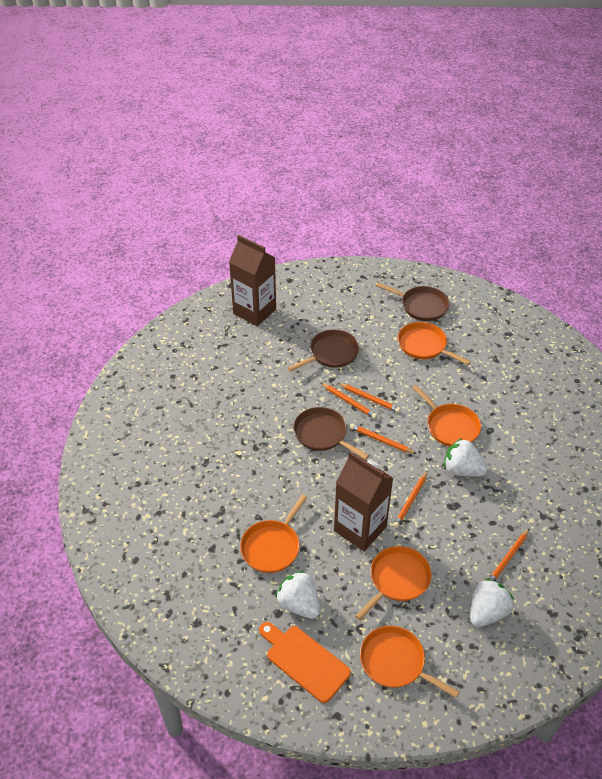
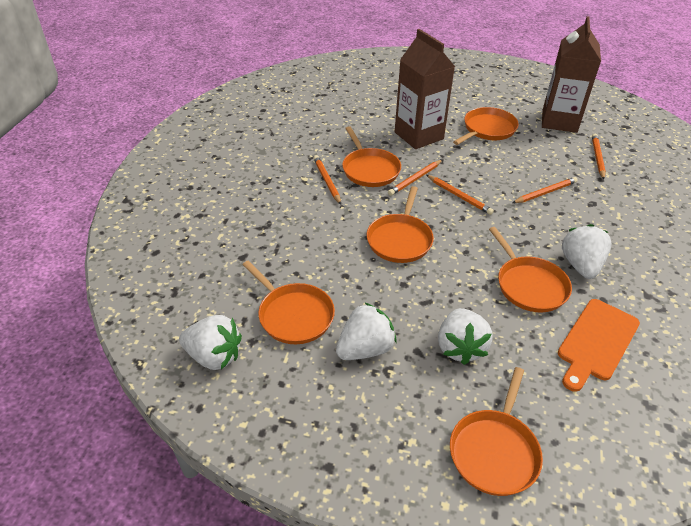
brown pan: [288,330,360,371] [293,407,369,460] [376,283,449,321] = 3 -> none = 0
orange pan: [240,494,307,573] [355,546,431,620] [360,626,460,698] [398,322,471,365] [412,385,481,447] = 5 -> [242,261,335,344] [342,126,401,187] [367,186,434,263] [450,367,543,496] [453,107,519,145] [489,227,572,313] = 6
white strawberry: [275,570,320,619] [444,438,487,477] [470,578,514,627] = 3 -> [179,315,242,370] [336,303,396,360] [438,308,493,365] [562,224,612,279] = 4

